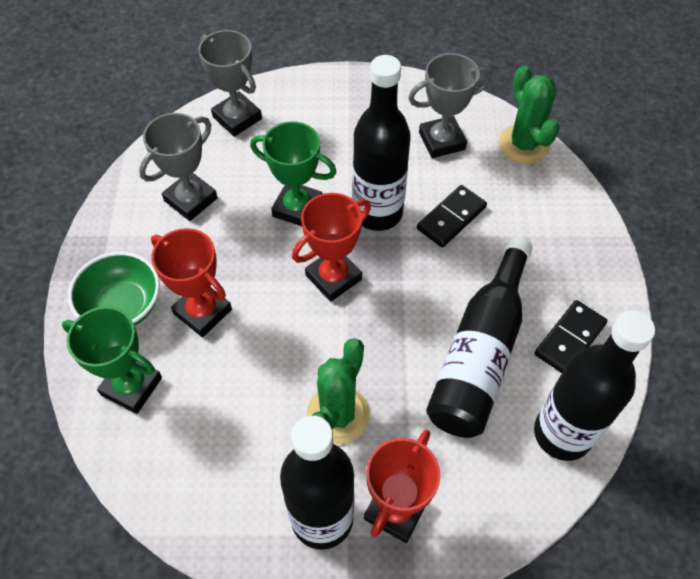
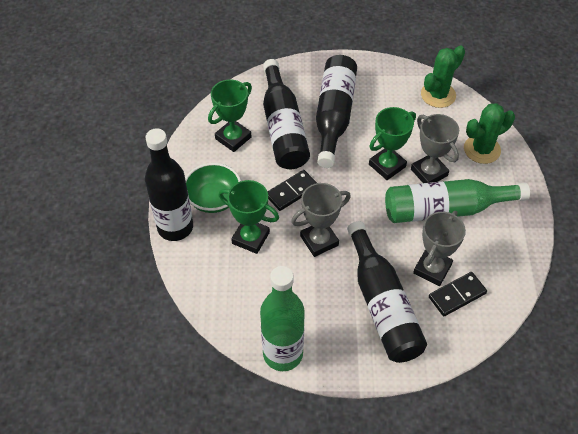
green bottle: none = 0 -> [260,266,305,371] [385,179,530,223] = 2
green trophy: [62,306,162,414] [250,121,337,226] = 2 -> [208,79,252,152] [219,180,279,254] [369,107,416,180] = 3
red trophy: [151,228,232,337] [292,193,371,302] [364,430,440,543] = 3 -> none = 0

